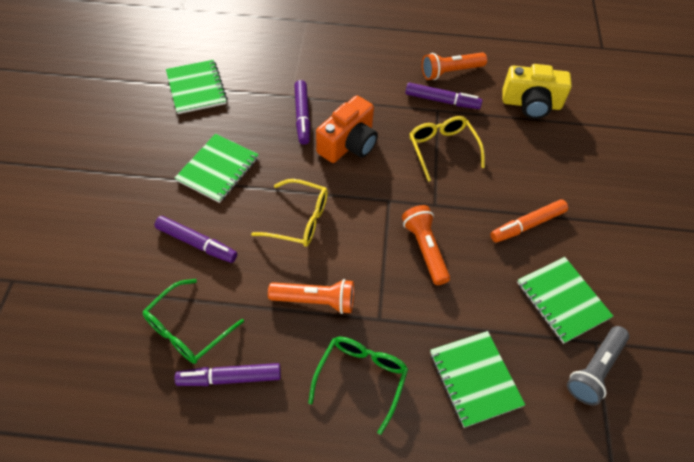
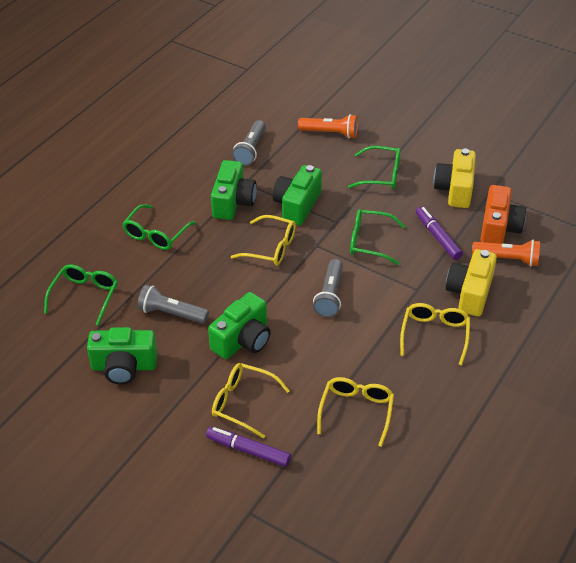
green camera: none = 0 -> [87,327,157,385] [208,292,271,359] [211,160,257,220] [273,165,322,225] = 4
green glasses: [142,279,244,364] [308,337,408,435] = 2 -> [44,264,118,326] [122,204,196,250] [348,146,401,189] [350,209,406,265] = 4
green notebook: [166,60,227,114] [175,134,259,203] [430,331,525,428] [517,257,613,344] = 4 -> none = 0
grey flashlight: [567,326,629,405] = 1 -> [137,285,209,324] [232,120,266,166] [313,259,343,317] = 3
orange flashlight: [268,279,354,314] [402,205,450,285] [422,52,487,80] = 3 -> [298,114,358,138] [472,240,540,267] = 2
orange marker: [490,199,568,242] = 1 -> none = 0
purple marker: [155,216,237,263] [175,363,281,386] [294,80,310,145] [405,82,483,109] = 4 -> [206,427,291,467] [416,207,463,260] = 2
yellow camera: [502,64,572,119] = 1 -> [433,148,476,208] [446,249,497,316] = 2
yellow glasses: [251,179,328,247] [409,116,485,182] = 2 -> [212,363,290,438] [231,215,296,266] [317,377,394,447] [400,303,470,365] = 4

